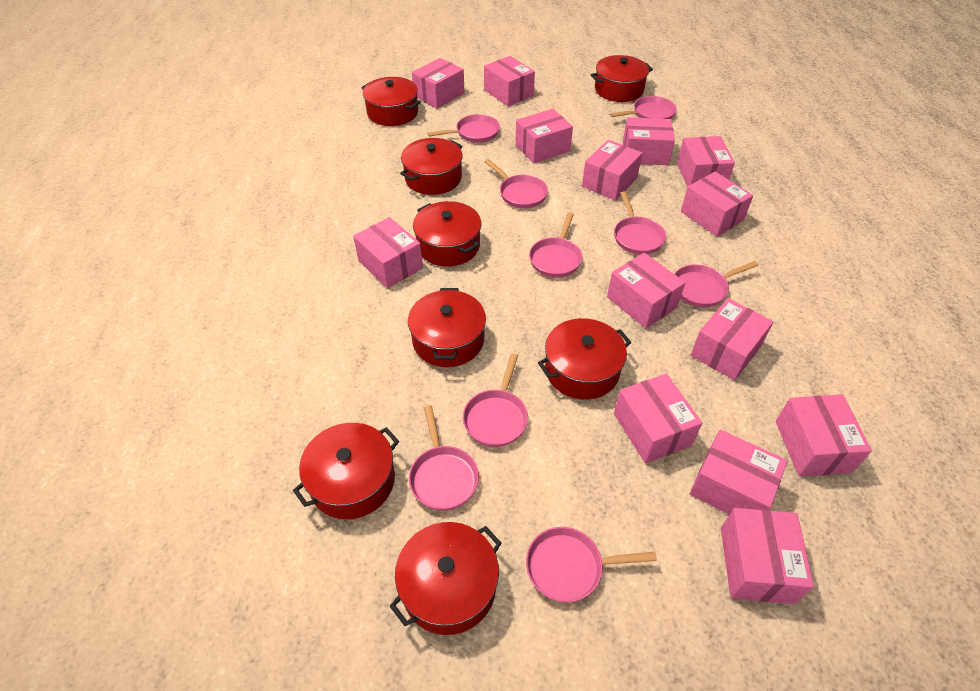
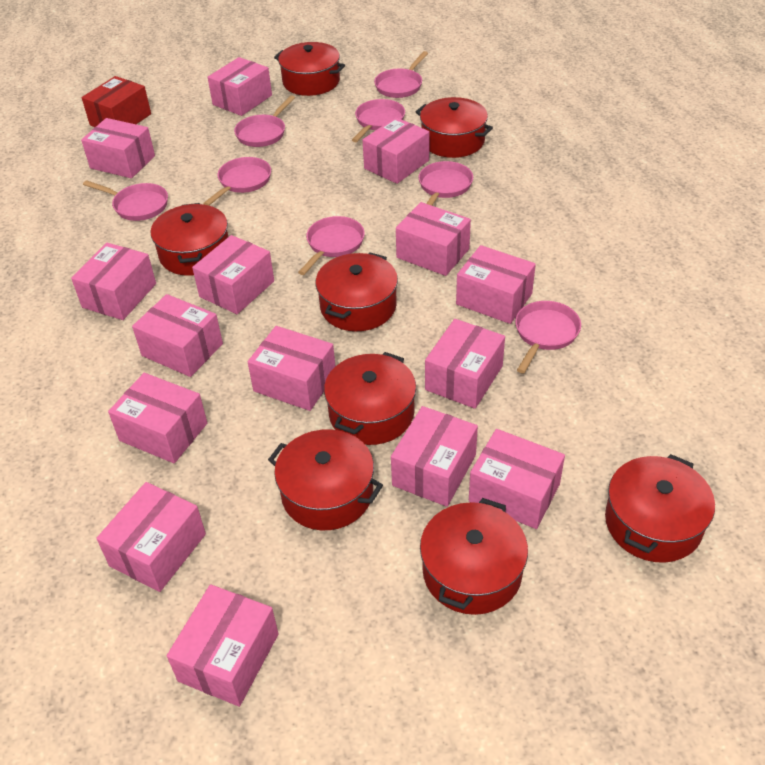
pink box: [353,217,423,288] [412,58,464,109] [484,56,535,106] [515,109,573,163] [582,140,642,201] [607,253,685,329] [614,374,702,464] [623,117,675,165] [677,136,735,187] [681,172,753,236] [690,430,788,514] [691,298,773,381] [721,508,814,604] [776,394,872,477] = 14 -> [71,243,156,320] [81,118,155,178] [96,482,206,592] [108,373,207,463] [132,294,223,377] [167,584,278,707] [192,235,274,314] [208,57,272,116] [248,326,335,411] [363,117,429,184] [391,406,478,507] [396,202,471,276] [425,319,505,409] [456,245,536,324] [469,429,565,529] = 15
pink pan: [409,405,479,511] [427,114,500,143] [463,353,528,447] [484,159,548,208] [526,527,657,602] [529,212,582,278] [610,96,677,119] [614,191,666,255] [675,261,758,307] = 9 -> [83,180,168,221] [203,157,271,205] [234,95,295,147] [298,216,365,275] [352,99,405,142] [374,51,428,98] [418,161,473,206] [515,301,581,373] = 8
red box: none = 0 -> [82,76,151,127] = 1

